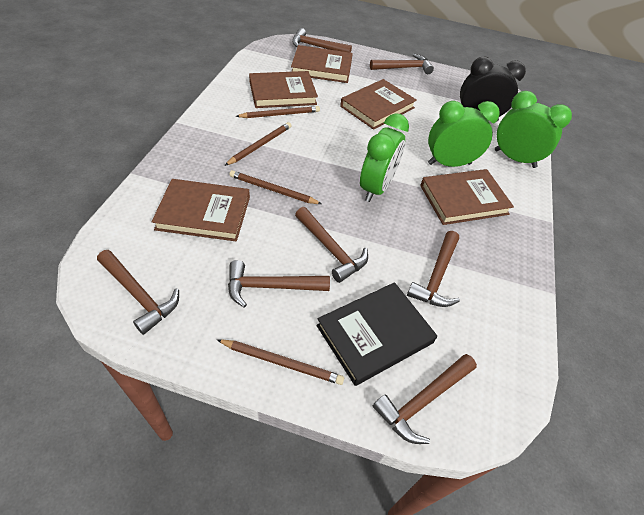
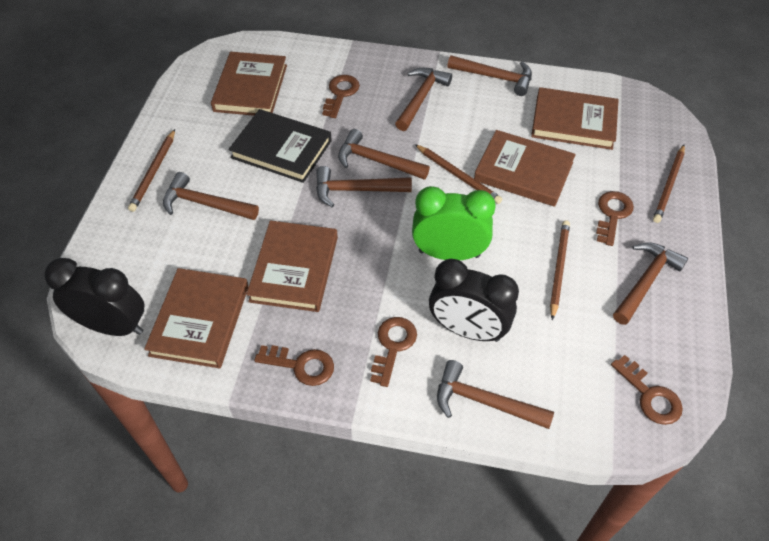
black clock: [460,57,526,122] = 1 -> [44,258,144,336] [429,259,519,342] = 2
brown key: none = 0 -> [254,345,334,386] [322,75,360,118] [370,317,417,387] [596,191,634,246] [611,355,683,425] = 5
green clock: [360,113,409,202] [428,101,500,167] [495,91,572,168] = 3 -> [412,186,496,260] = 1

